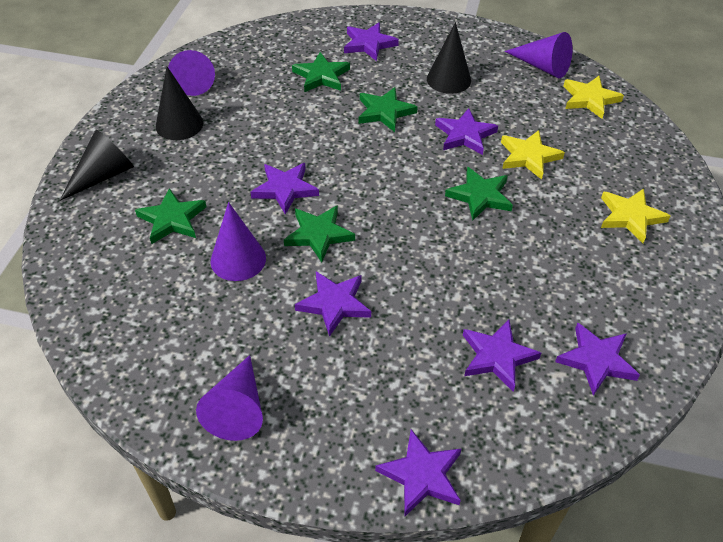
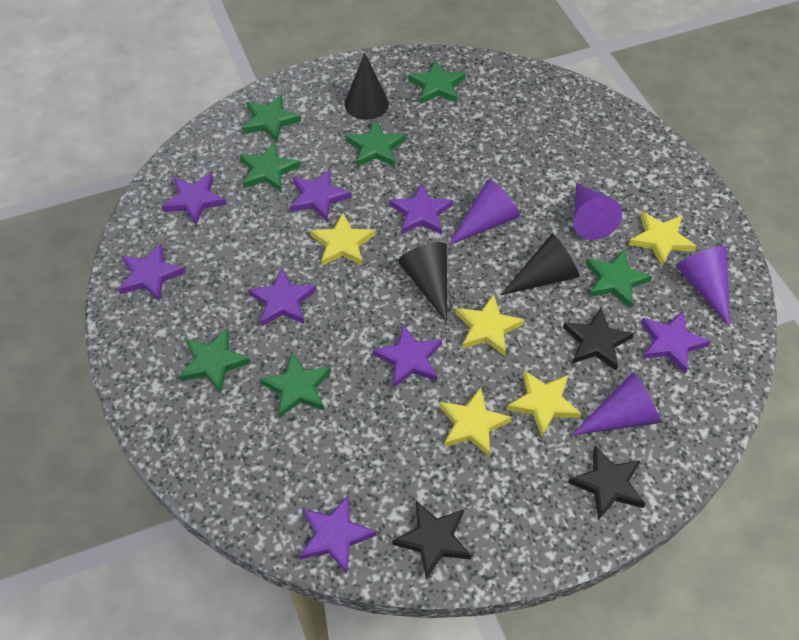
black star: none = 0 -> [392,501,472,580] [563,308,634,370] [568,445,645,520] = 3
green star: [135,188,206,244] [284,205,355,262] [292,52,350,92] [358,87,418,132] [445,167,513,221] = 5 -> [179,328,250,393] [240,142,301,192] [242,95,301,142] [260,352,331,418] [345,120,406,167] [408,60,466,104] [586,249,653,308] = 7
purple star: [251,163,319,215] [295,272,371,337] [344,22,399,61] [375,429,462,516] [435,108,498,155] [463,320,541,392] [555,323,640,396] = 7 -> [119,244,186,301] [162,173,227,225] [248,268,317,326] [290,169,351,221] [300,496,377,574] [373,324,442,388] [390,183,453,235] [641,311,711,373] = 8
yellow star: [501,130,565,180] [564,76,624,119] [601,188,670,243] = 3 -> [310,213,375,266] [439,387,512,456] [456,294,524,356] [507,370,581,437] [629,212,696,266] = 5

